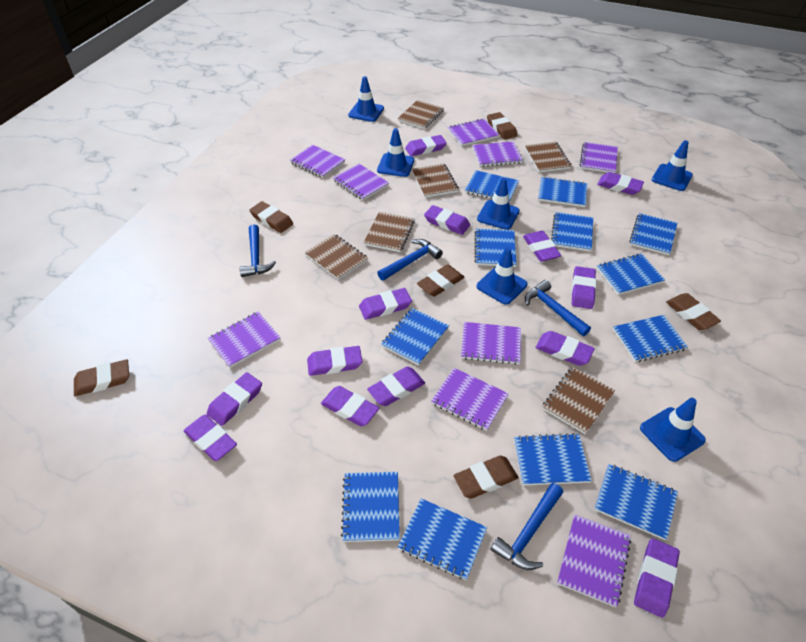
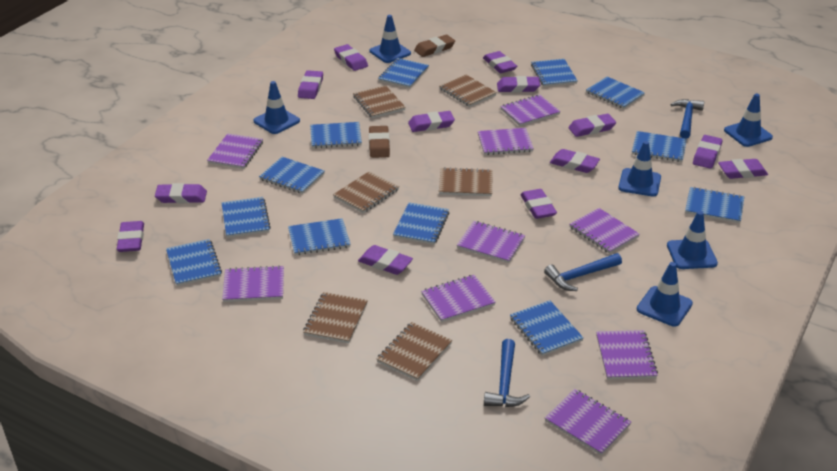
blue hammer: [240,224,276,277] [377,239,443,281] [491,483,563,570] [525,280,591,336] = 4 -> [484,339,530,407] [544,253,622,291] [670,99,704,139] = 3
brown eraser: [74,359,129,396] [249,201,293,233] [417,265,465,297] [453,455,519,498] [487,112,517,140] [666,293,721,330] = 6 -> [369,126,390,158] [414,35,455,57] = 2

